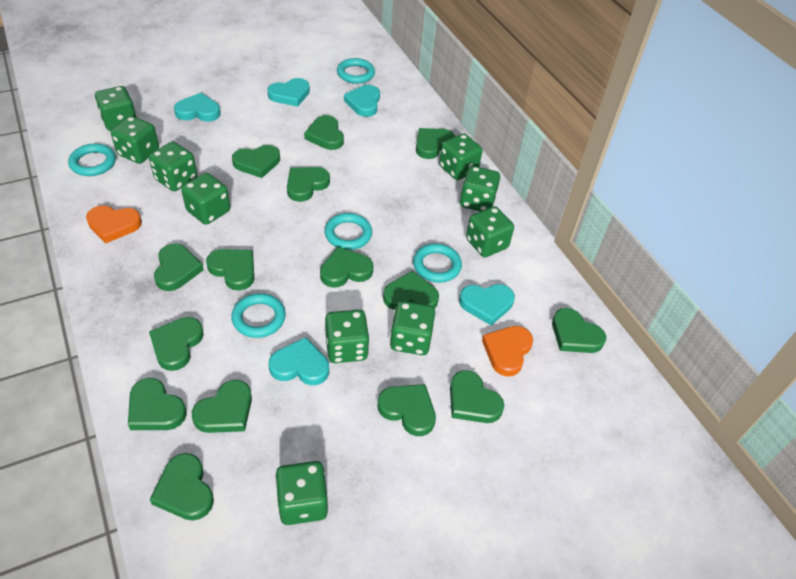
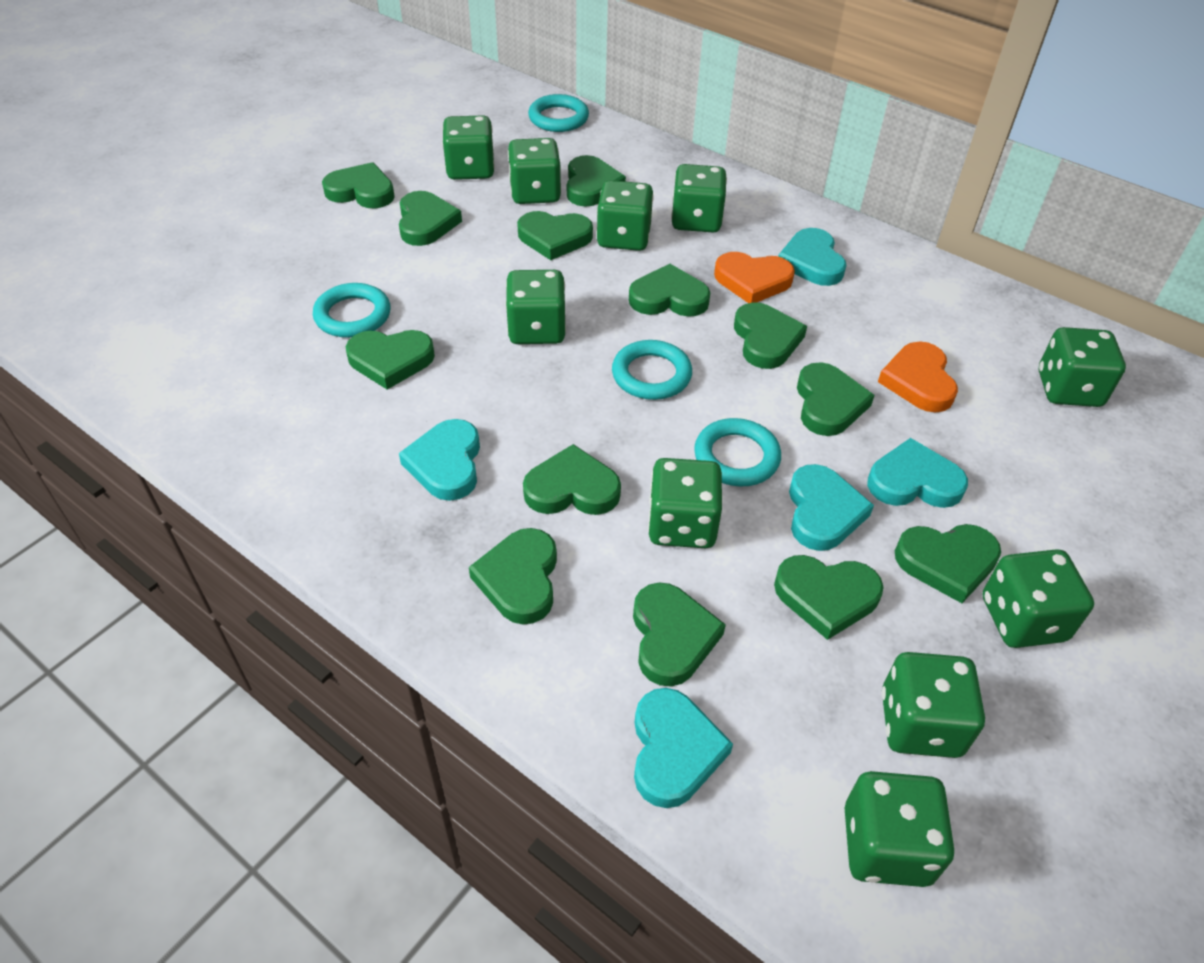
green heart: [128,378,187,430] [149,317,204,371] [150,453,214,521] [154,243,204,291] [192,380,252,433] [206,249,254,290] [232,145,280,178] [287,167,330,202] [304,115,344,150] [320,247,373,288] [377,384,436,436] [383,271,439,310] [416,128,455,159] [450,370,504,423] [552,308,606,353] = 15 -> [322,162,395,208] [346,330,435,389] [399,191,462,246] [469,528,557,625] [517,211,593,260] [523,444,621,515] [567,155,626,207] [629,264,710,317] [633,582,726,686] [734,302,807,369] [774,555,884,640] [797,362,875,436] [895,524,1001,603] = 13
turquoise ring: [68,144,116,176] [231,293,286,338] [324,213,372,250] [337,58,375,84] [413,244,462,283] = 5 -> [313,283,390,338] [528,94,589,132] [612,340,692,400] [694,418,781,487] = 4

